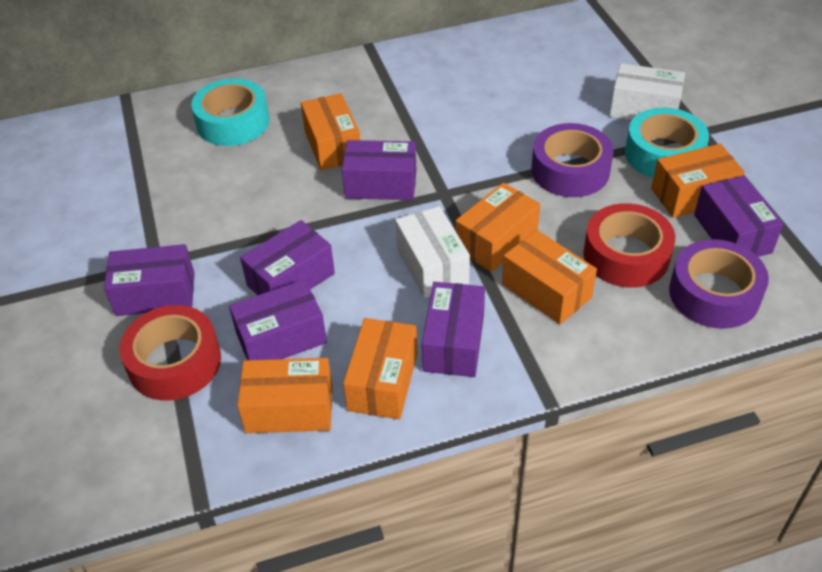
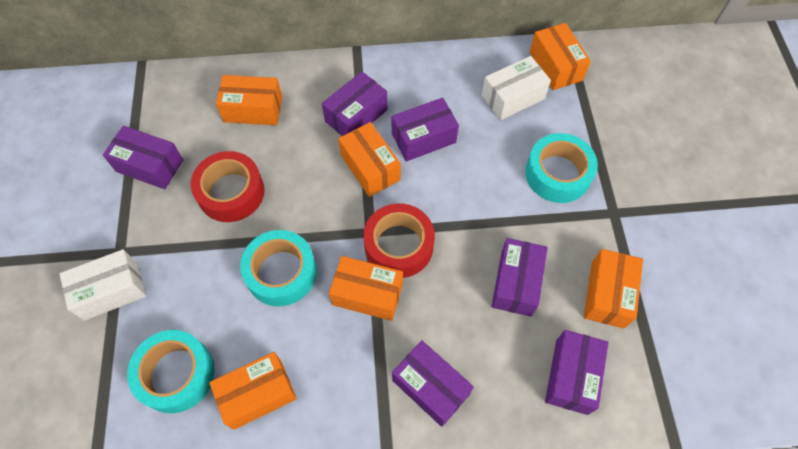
purple tape: [531,123,613,197] [669,239,769,329] = 2 -> none = 0
turquoise tape: [191,78,270,146] [625,108,709,178] = 2 -> [127,330,215,413] [240,230,317,306] [525,133,598,203] = 3

